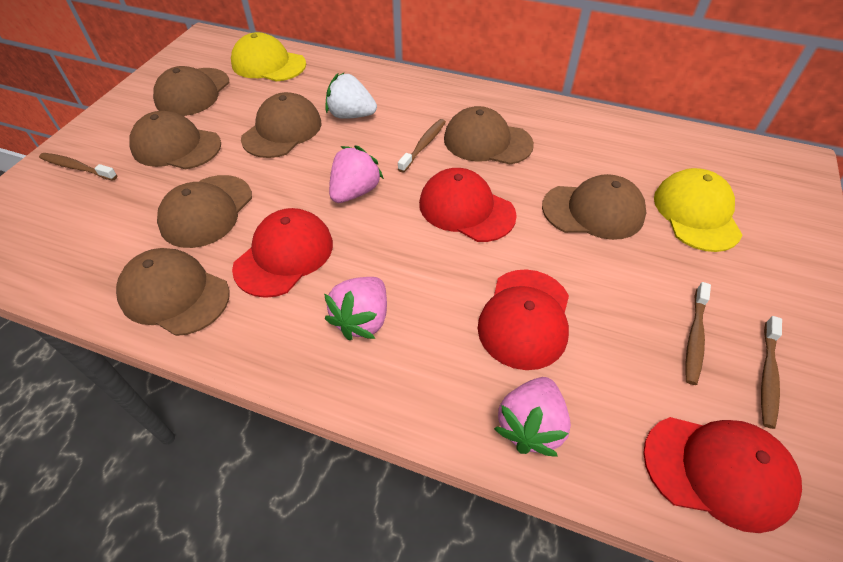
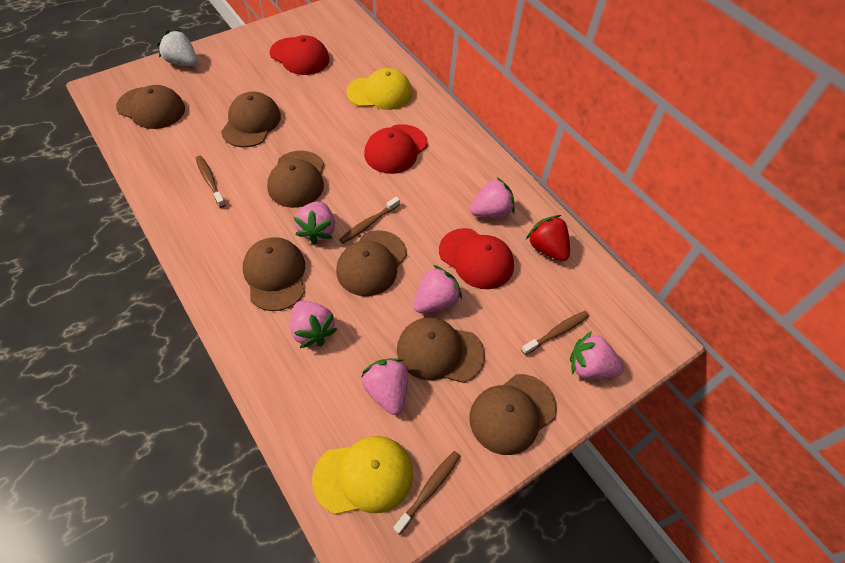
pink strawberry: [324,277,387,340] [329,145,384,203] [494,377,571,457] = 3 -> [290,301,338,348] [294,201,335,245] [361,358,408,415] [414,265,462,313] [470,177,515,218] [570,331,624,379] = 6
red cap: [232,208,333,298] [419,168,517,242] [478,269,569,370] [643,417,802,533] = 4 -> [270,35,329,75] [364,124,428,174] [439,228,514,289] = 3
red strawberry: none = 0 -> [526,215,570,261] = 1

